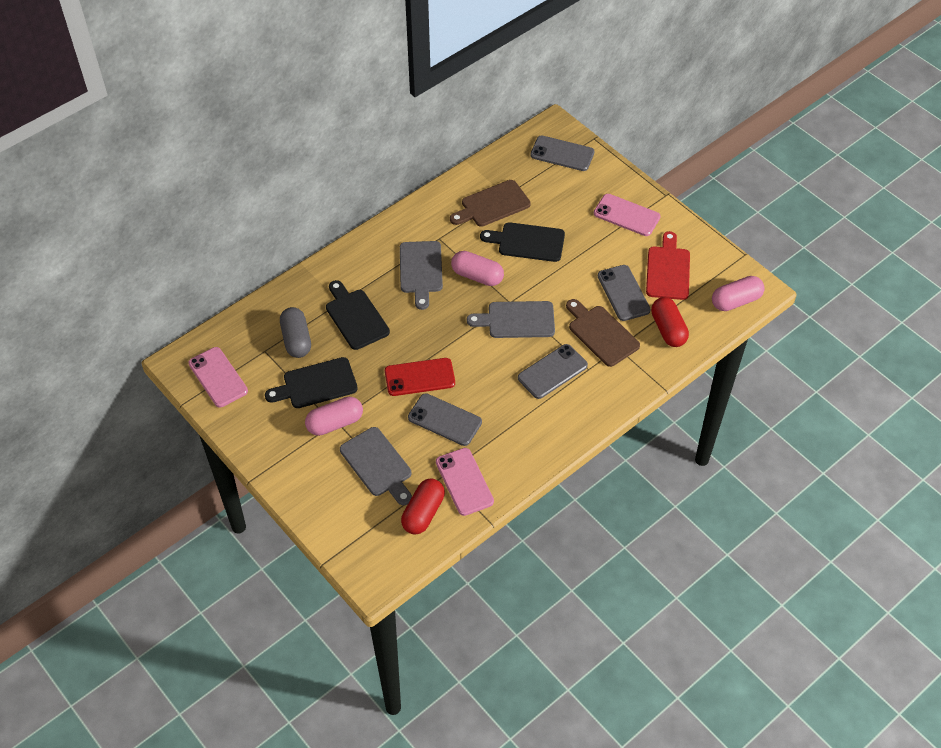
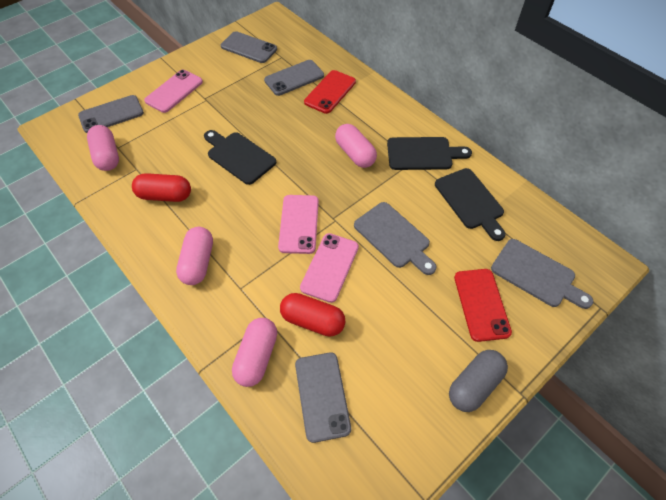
brown cutting board: [450,180,531,227] [566,299,640,367] = 2 -> none = 0
grey cutting board: [340,427,412,505] [400,241,443,310] [467,301,555,338] = 3 -> [354,202,436,275] [491,239,594,309] = 2
pink capsule: [305,397,363,436] [451,251,504,286] [712,276,765,311] = 3 -> [87,125,119,171] [176,227,213,285] [232,318,277,387] [335,124,377,168] = 4
red cutting board: [646,231,690,300] = 1 -> none = 0
red phone: [385,358,455,396] = 1 -> [304,70,356,114] [454,269,512,342] = 2

